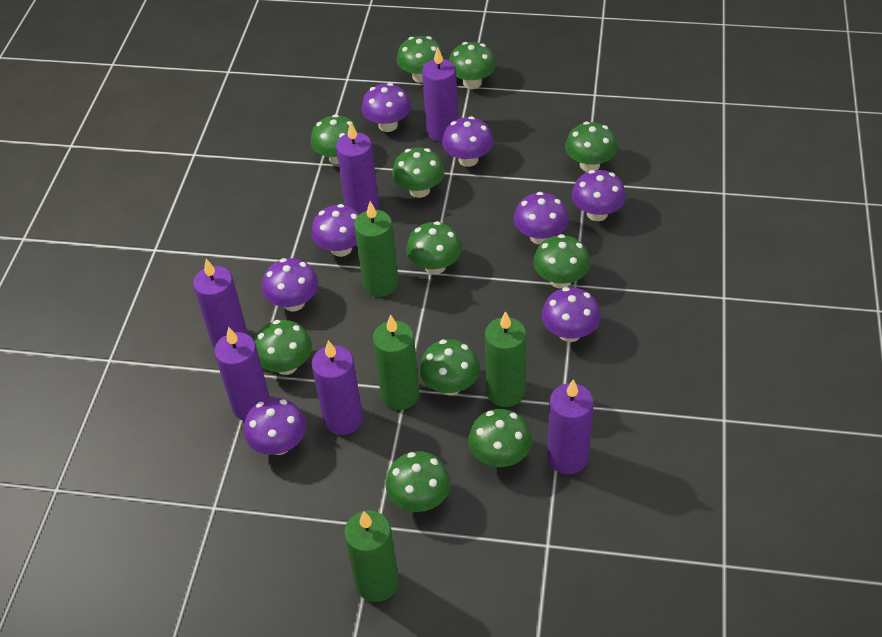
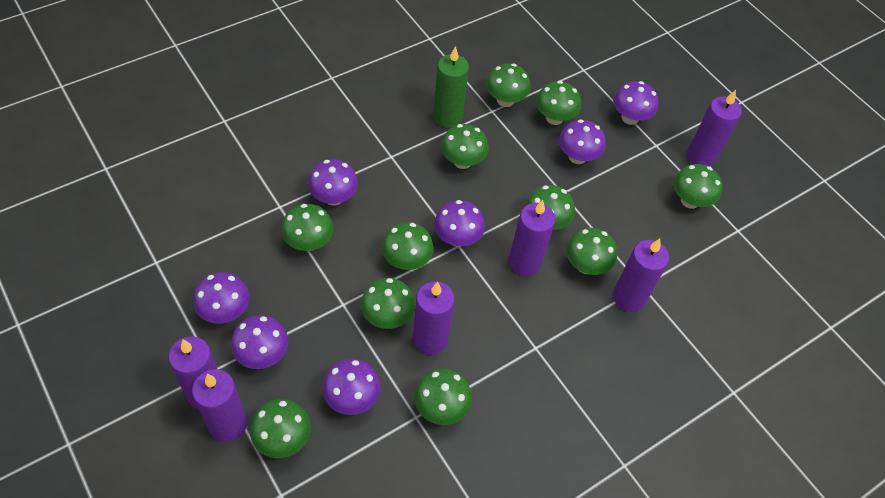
green candle: [344,510,399,602] [354,201,399,297] [373,314,420,410] [485,311,526,407] = 4 -> [433,46,469,128] = 1
purple mushroom: [244,398,306,455] [262,258,319,312] [311,204,360,257] [361,83,411,132] [442,116,493,167] [514,192,568,245] [541,287,600,342] [572,170,626,221] = 8 -> [193,272,250,324] [231,315,288,369] [308,159,358,206] [322,359,381,415] [434,200,485,247] [559,119,606,164] [613,81,659,125] = 7

